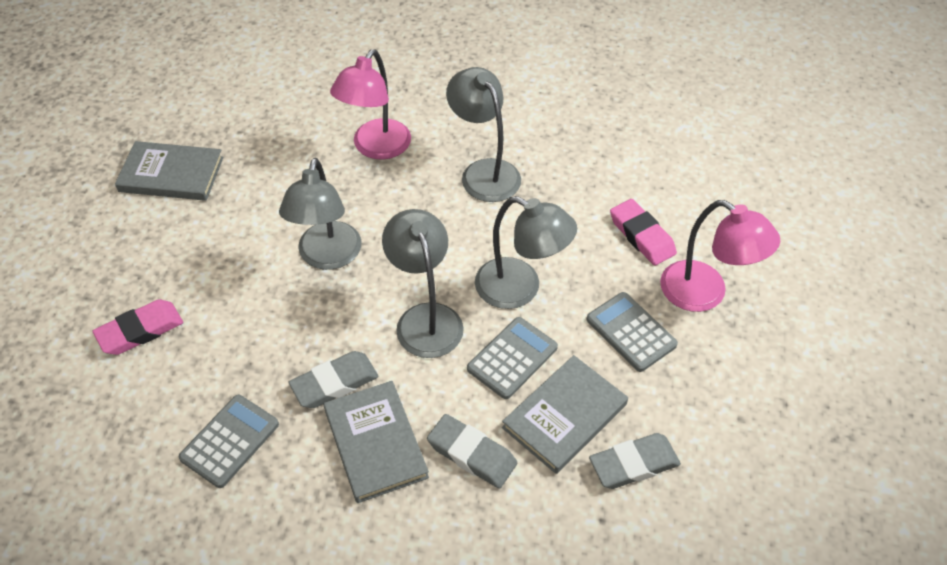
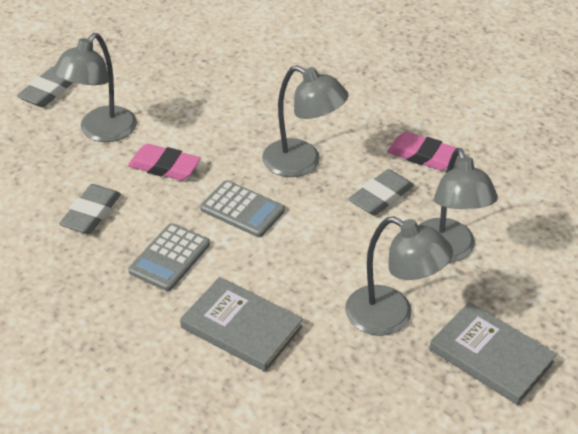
grey book: [115,141,223,201] [324,381,429,503] [502,355,628,474] = 3 -> [180,277,303,372] [429,302,557,405] = 2
grey calculator: [179,395,279,488] [467,317,558,399] [586,292,678,372] = 3 -> [128,223,210,291] [200,180,285,237] = 2
pink lamp: [330,49,411,160] [660,200,780,312] = 2 -> none = 0

